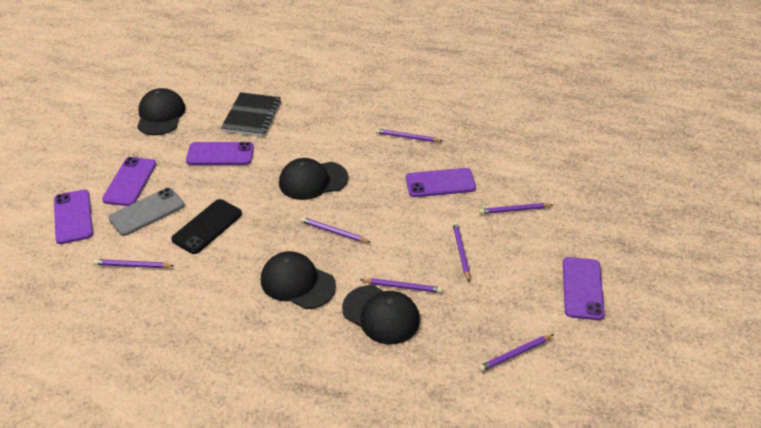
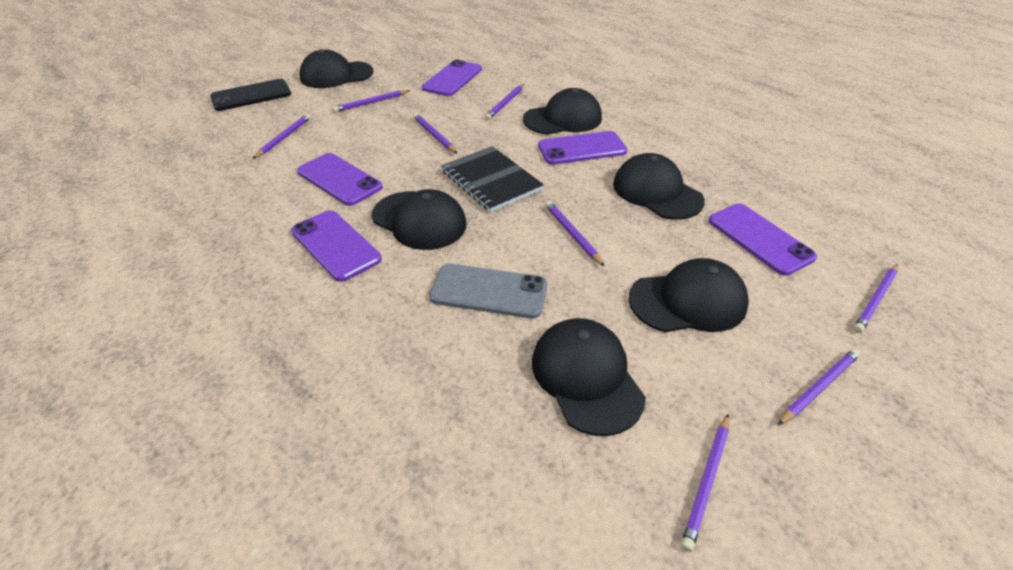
black cap: [137,88,185,135] [261,251,336,309] [279,158,348,200] [342,285,420,345] = 4 -> [299,49,373,88] [371,189,467,250] [523,88,602,135] [532,318,646,436] [613,153,705,220] [628,258,749,332] = 6
purple pencil: [94,259,174,268] [300,217,371,243] [360,278,442,293] [376,129,442,142] [453,222,470,282] [479,203,553,214] [479,334,554,372] = 7 -> [253,114,311,159] [333,90,410,113] [413,113,457,154] [485,84,524,120] [545,201,605,267] [681,414,729,552] [778,349,860,425] [853,264,898,333] = 8

